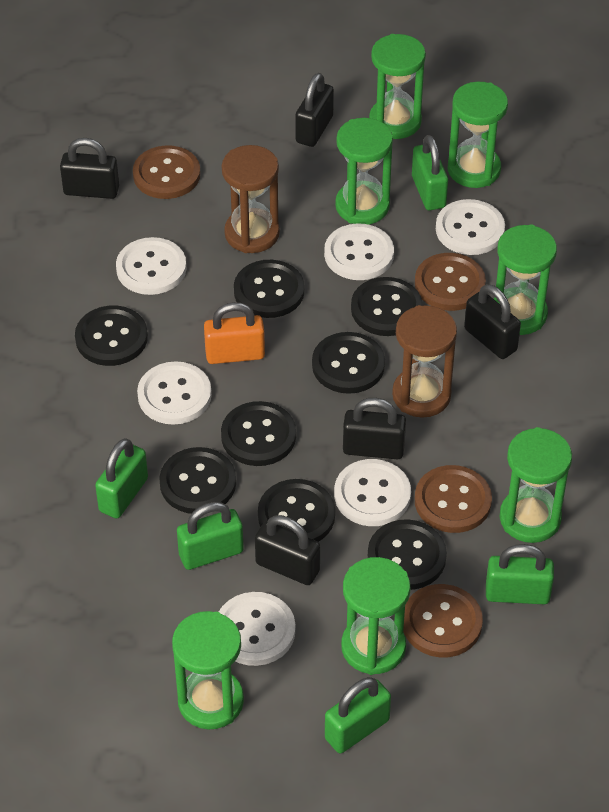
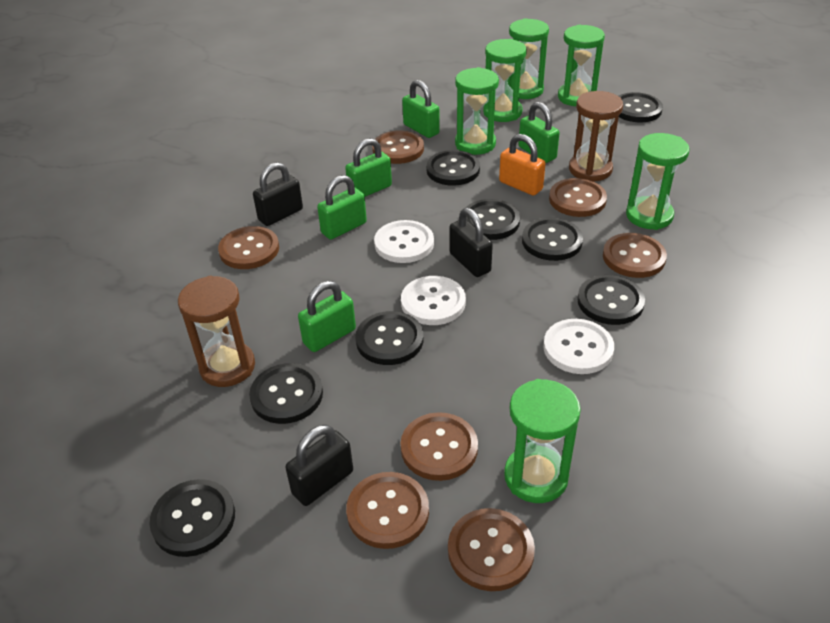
black padlock: [60,138,119,199] [255,515,320,585] [296,73,334,147] [343,398,406,459] [464,284,521,359] = 5 -> [253,162,303,226] [285,425,353,506] [450,208,493,277] = 3
brown button: [133,146,200,199] [403,584,483,657] [415,253,486,311] [415,465,492,533] = 4 -> [218,226,279,269] [346,472,429,549] [372,131,424,164] [400,412,478,481] [448,508,535,591] [549,178,607,217] [603,233,667,278] = 7
green hourglass: [172,611,244,729] [335,118,393,225] [341,557,411,675] [369,34,426,139] [448,82,508,188] [494,225,557,335] [500,427,572,543] = 7 -> [455,67,499,155] [483,39,527,122] [504,379,581,503] [509,18,549,99] [558,25,605,106] [626,133,690,230] = 6
white button: [116,237,186,295] [137,361,212,425] [219,592,295,666] [324,224,394,280] [334,459,411,526] [436,199,505,255] = 6 -> [374,220,434,263] [401,276,466,325] [543,319,614,374] = 3

